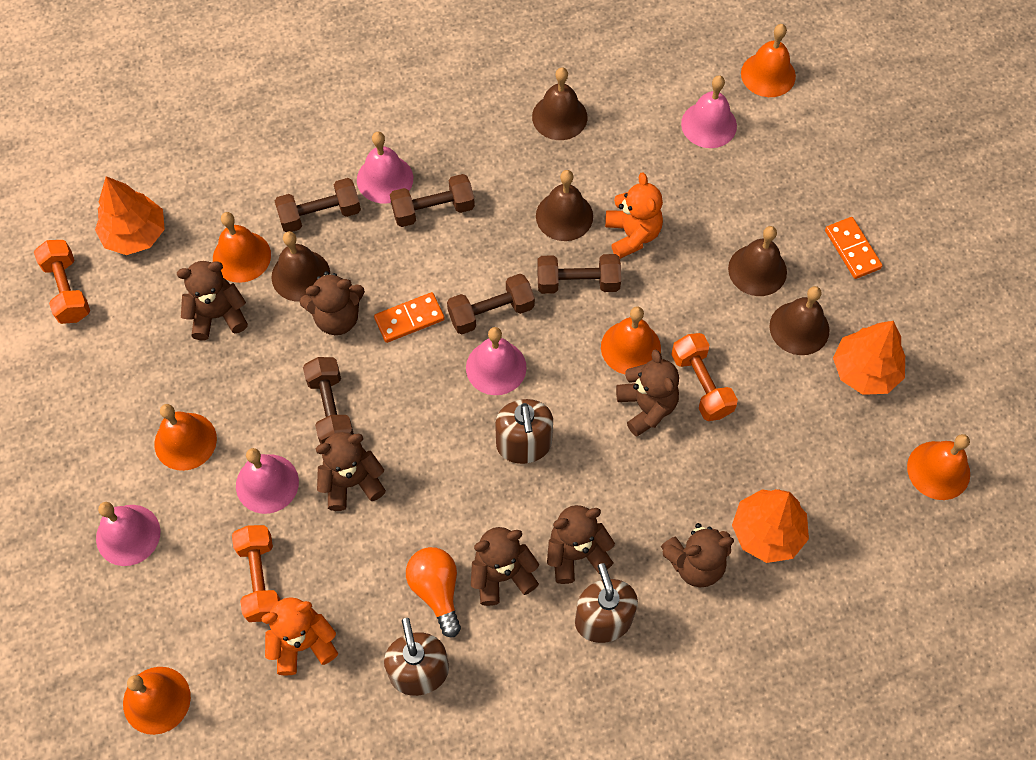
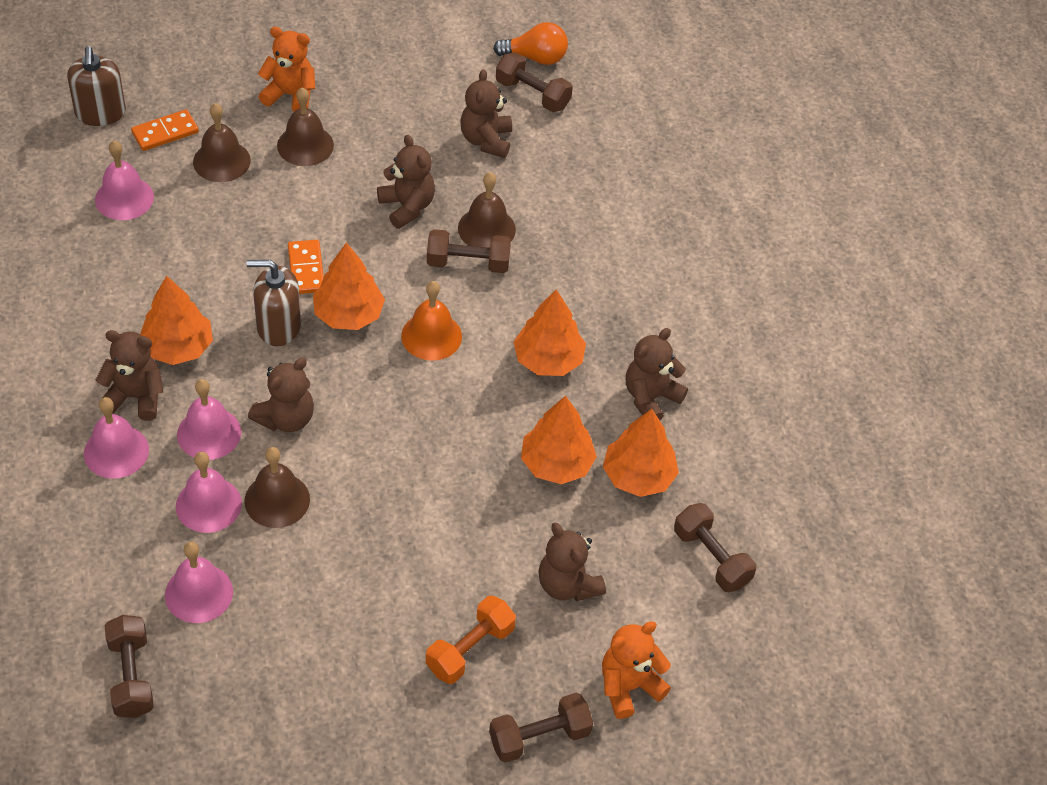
brown bell: [271,231,330,302] [532,67,587,140] [536,170,593,241] [728,226,787,296] [769,286,830,355] = 5 -> [193,103,251,182] [244,447,310,528] [277,87,334,166] [458,172,516,248] = 4
brown soap dispenser: [384,618,449,696] [495,399,553,464] [575,563,638,643] = 3 -> [67,46,126,126] [247,260,301,346] = 2
brown teddy bear: [177,261,248,340] [300,271,365,335] [316,432,386,511] [471,527,539,606] [547,505,615,584] [616,349,679,437] [661,523,734,587] = 7 -> [96,330,163,421] [248,358,314,432] [377,135,435,229] [460,69,512,158] [538,522,606,601] [626,328,688,420] = 6
orange bell: [123,667,191,735] [154,404,217,471] [213,212,271,283] [601,306,661,374] [741,24,796,97] [907,434,970,500] = 6 -> [401,281,462,361] = 1
orange dumbbell: [34,240,90,324] [232,525,280,622] [671,333,738,421] = 3 -> [426,596,516,684] = 1
orange tree: [95,176,165,255] [732,489,809,563] [833,321,905,395] = 3 -> [140,276,213,365] [313,243,385,330] [513,289,586,376] [521,396,597,484] [603,409,679,497] = 5

